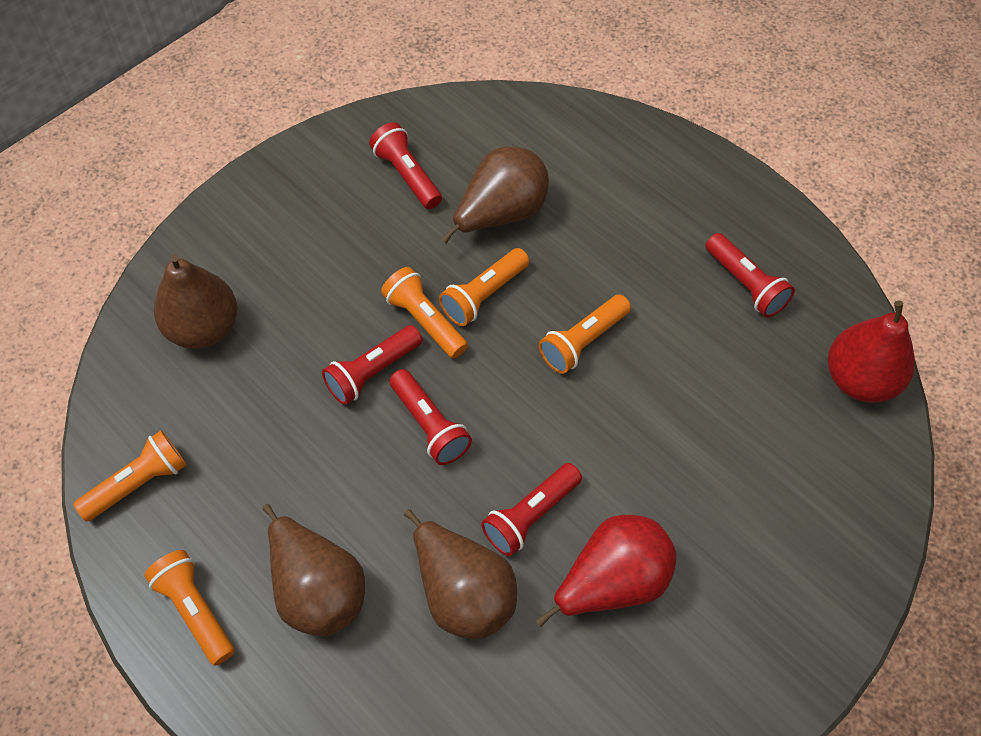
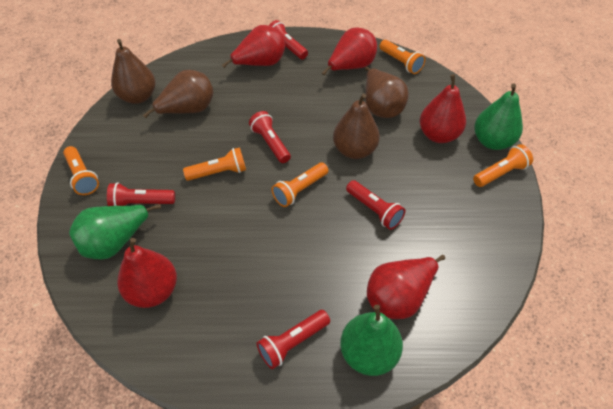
green pear: none = 0 -> [69,204,161,259] [340,305,403,376] [474,84,523,150] = 3
red pear: [536,515,677,627] [828,301,915,403] = 2 -> [117,238,177,308] [222,25,285,68] [322,27,377,76] [367,255,445,319] [420,74,466,143] = 5

